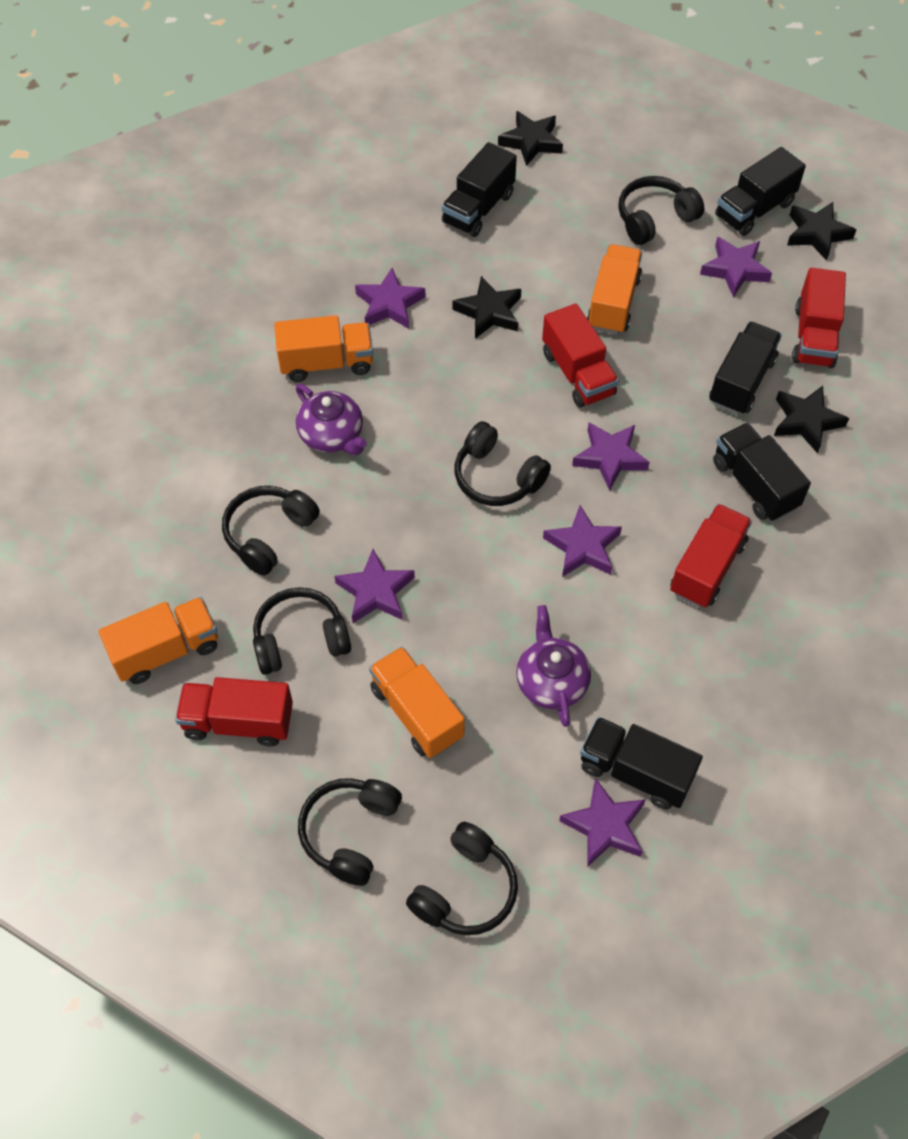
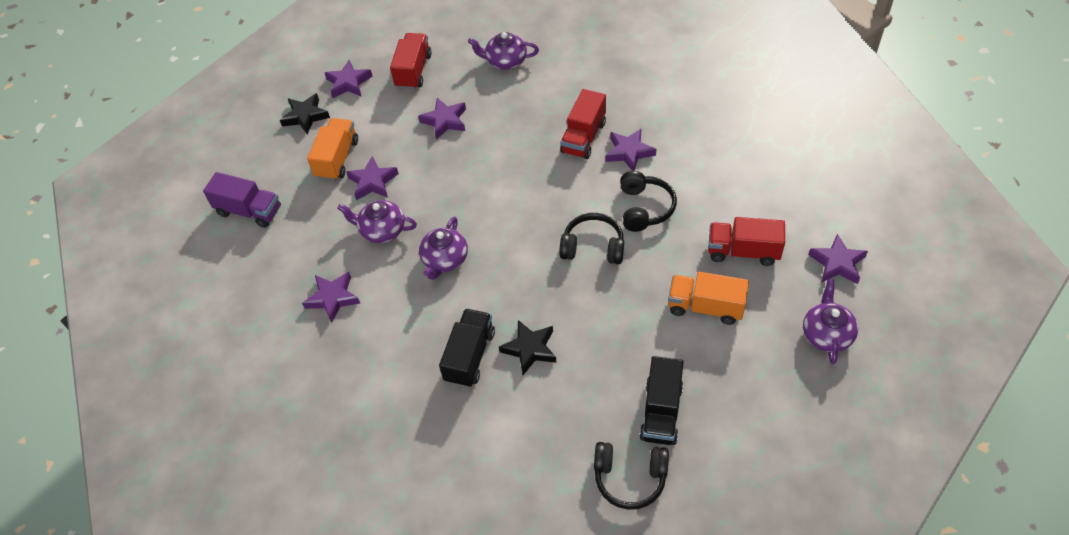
black headphones: [222,486,320,576] [253,587,351,675] [298,778,402,886] [406,822,518,935] [454,421,551,506] [618,176,704,245] = 6 -> [559,213,624,264] [594,442,669,510] [620,171,677,232] = 3
black star: [453,276,521,339] [498,111,563,166] [774,386,849,453] [787,202,856,261] = 4 -> [280,93,330,134] [499,320,556,375] = 2
black truck: [442,142,517,237] [580,717,703,810] [709,321,782,415] [713,423,811,521] [715,147,806,236] = 5 -> [439,309,495,388] [639,356,684,445] = 2
orange truck: [99,597,218,684] [274,315,373,382] [369,646,465,758] [587,244,642,334] = 4 -> [307,118,358,181] [668,272,749,325] = 2
purple teapot: [296,384,367,455] [516,605,591,727] = 2 -> [337,200,417,243] [419,216,468,280] [468,32,539,70] [803,279,858,364] = 4
purple truck: none = 0 -> [203,172,281,228] = 1
red truck: [175,677,293,746] [542,304,619,408] [670,504,752,608] [792,268,846,368] = 4 -> [390,33,432,89] [560,89,606,159] [708,217,785,266] = 3

